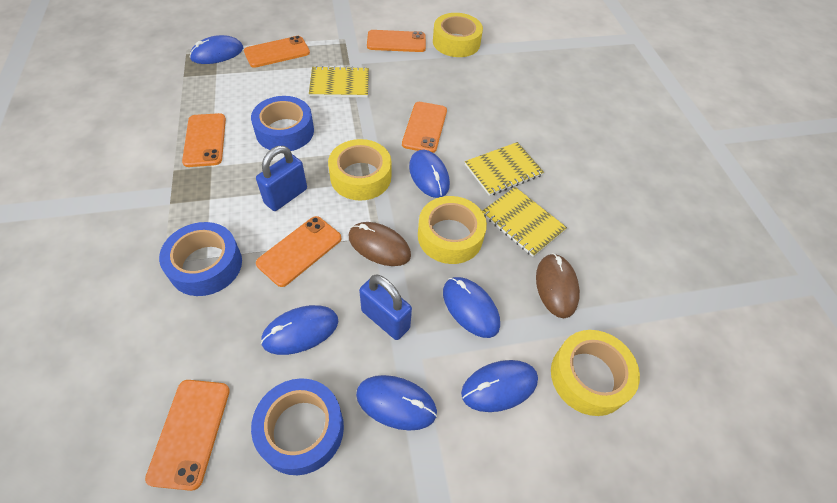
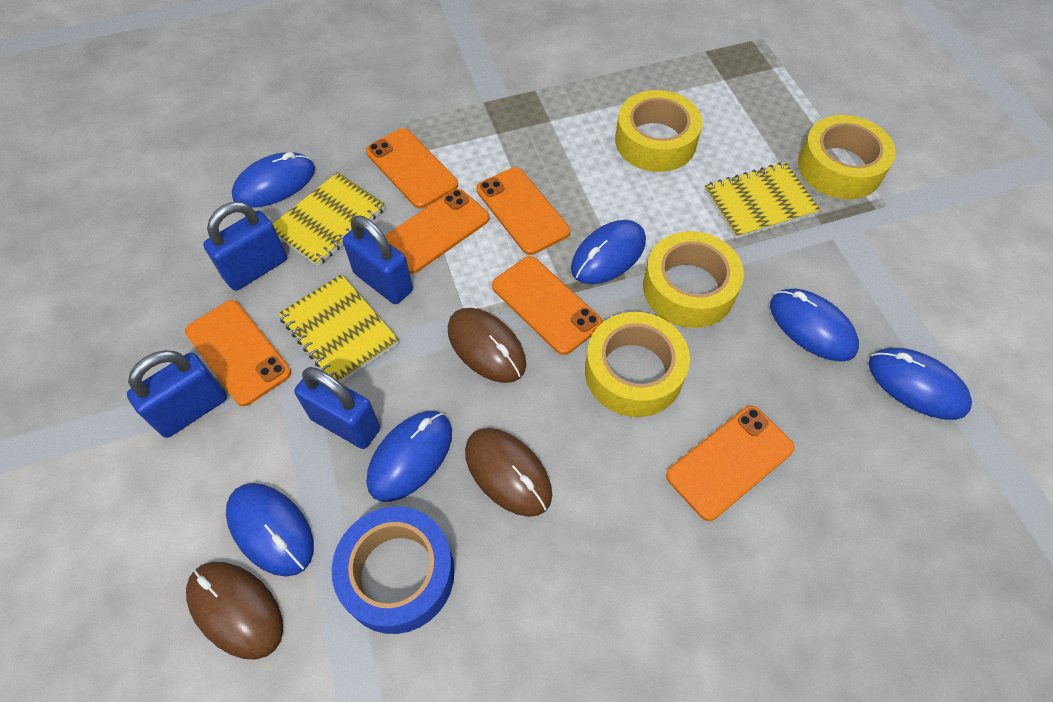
blue padlock: [256,146,307,211] [359,275,412,340] = 2 -> [127,350,227,438] [203,202,287,291] [294,367,380,449] [343,216,413,304] = 4
blue tape: [159,222,242,296] [251,96,314,151] [251,378,344,475] = 3 -> [331,506,455,634] = 1
brown mouse: [349,222,411,266] [536,253,580,318] = 2 -> [186,562,283,659] [448,308,526,383] [465,428,552,517] = 3

